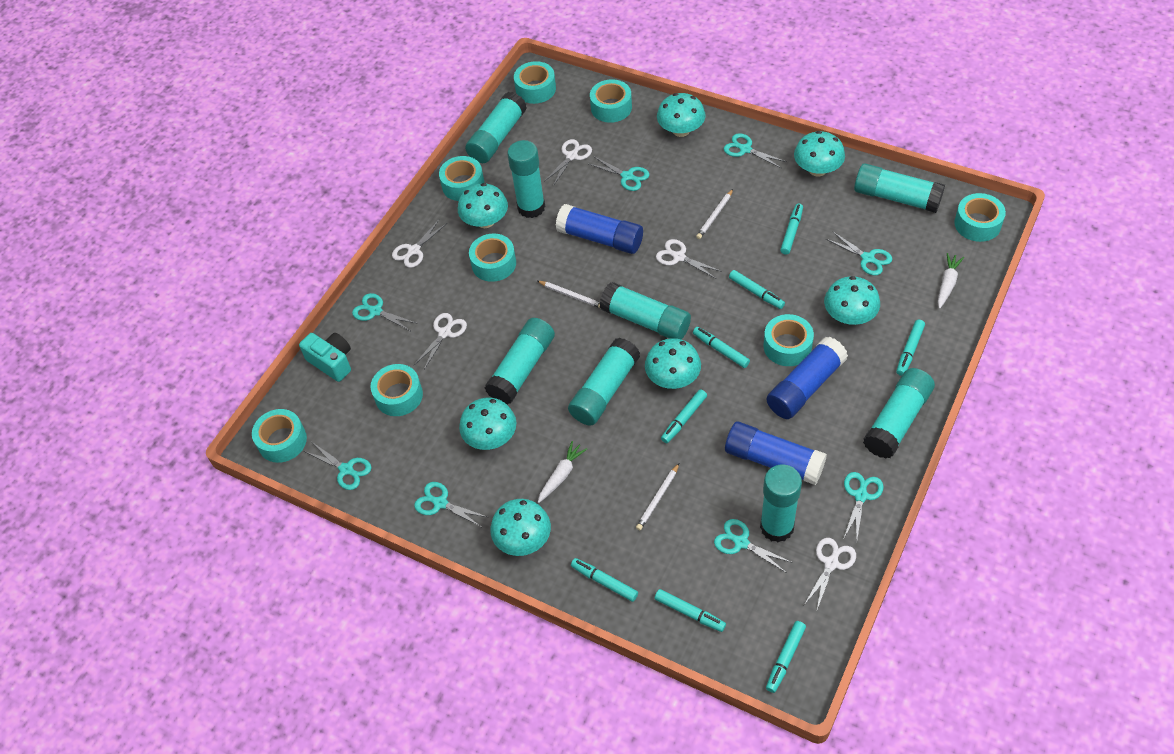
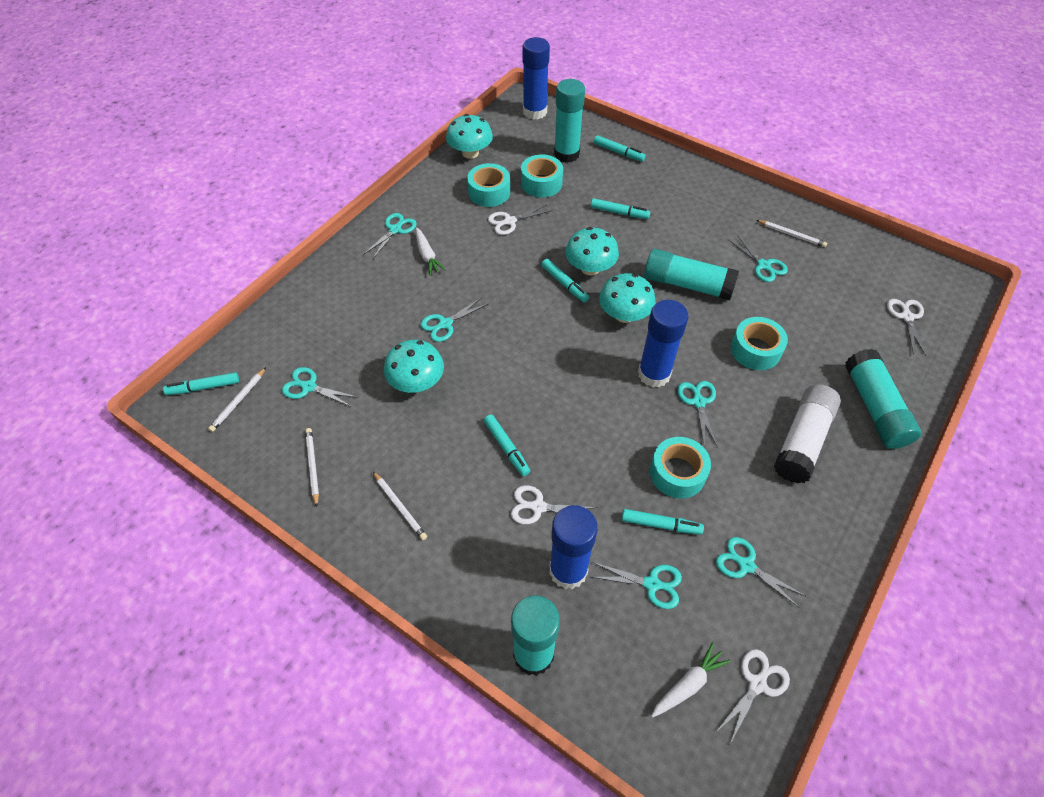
turquoise camera: [299,333,351,382] = 1 -> none = 0
turquoise glue stick: [465,92,527,163] [485,318,555,405] [507,140,545,218] [568,338,640,426] [599,282,691,340] [760,464,802,542] [854,163,945,213] [863,368,935,459] = 8 -> [511,596,560,676] [554,79,585,163] [644,249,739,300] [845,349,921,449] = 4
turquoise marker: [571,558,638,602] [655,589,726,632] [661,389,707,443] [693,327,750,368] [729,270,785,309] [766,621,806,693] [780,203,803,255] [896,320,925,376] = 8 -> [163,372,239,395] [484,415,530,476] [541,259,589,303] [591,198,650,219] [594,135,646,162] [622,509,704,535] = 6
turquoise mushroom: [458,183,508,228] [459,398,516,450] [490,499,551,556] [645,338,701,389] [657,93,705,137] [794,131,845,176] [824,276,880,325] = 7 -> [384,340,444,393] [446,114,493,159] [565,227,619,276] [599,273,656,323] = 4
turquoise scissors: [305,442,371,490] [352,293,418,331] [414,482,487,527] [589,156,650,191] [714,519,793,573] [724,133,787,168] [826,232,892,275] [844,472,884,539] = 8 -> [282,367,357,407] [364,213,417,259] [420,297,489,342] [592,562,682,609] [677,381,718,448] [716,537,807,608] [728,235,788,282] = 7
turquoise tape: [252,409,307,463] [370,364,423,416] [439,156,484,201] [469,234,516,282] [514,61,556,104] [590,79,632,123] [764,314,814,366] [954,193,1006,242] = 8 -> [467,163,510,207] [521,154,563,197] [650,437,711,498] [731,317,788,370] = 4
white glue stick: none = 0 -> [774,384,841,483] = 1
white pencil: [537,281,600,308] [636,463,679,530] [696,189,733,239] = 3 -> [208,367,266,432] [305,428,319,507] [373,472,427,540] [757,220,827,247] = 4
white scissors: [392,220,447,268] [414,313,467,369] [544,139,592,186] [656,239,722,279] [804,538,856,609] = 5 -> [488,205,552,235] [511,485,597,524] [715,649,790,744] [887,299,926,356] = 4

